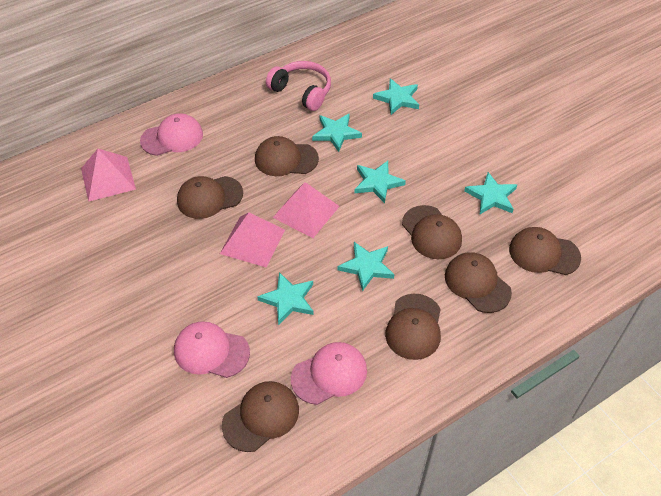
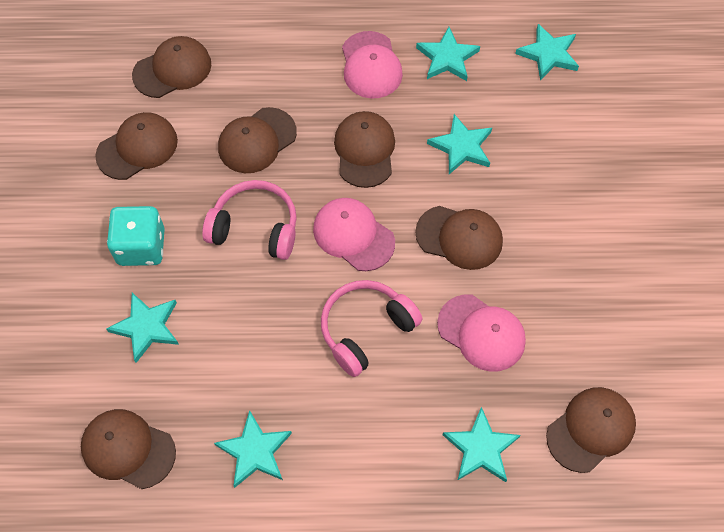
pink headphones: [266,61,331,111] = 1 -> [202,180,297,260] [321,280,423,377] = 2
pink pyramid: [81,149,136,202] [220,212,285,267] [273,182,340,238] = 3 -> none = 0
turquoise dice: none = 0 -> [107,206,165,266] = 1

